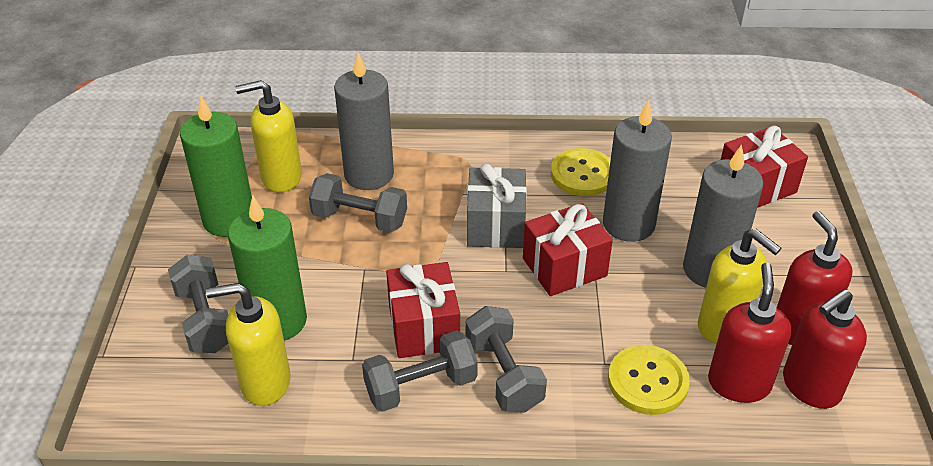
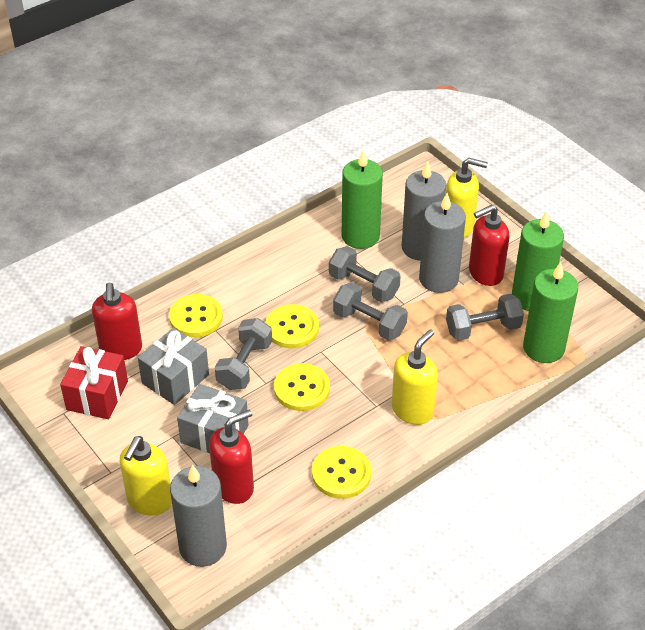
green candle: [180,96,252,237] [228,196,307,341] = 2 -> [342,150,383,249] [512,211,564,311] [523,262,578,363] = 3
grey gift: [467,164,527,248] = 1 -> [138,328,209,405] [177,384,248,453] = 2
red gift: [386,262,460,358] [523,203,613,296] [721,126,808,208] = 3 -> [60,346,128,419] = 1
yellow button: [551,148,611,196] [608,345,690,415] = 2 -> [169,294,223,337] [265,304,319,348] [274,363,330,411] [312,446,371,499] = 4

